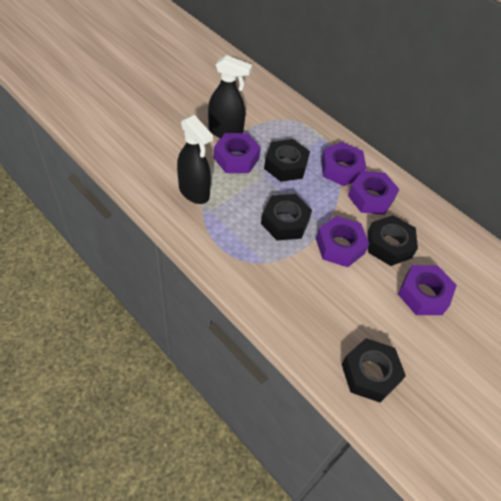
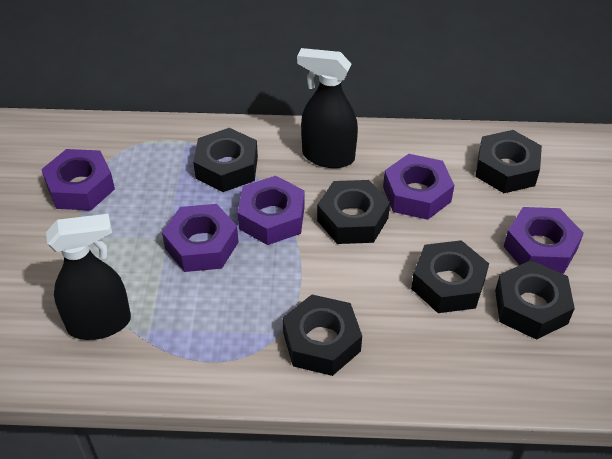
black nut: [261,194,312,240] [264,139,310,182] [342,338,406,402] [367,215,418,266] = 4 -> [193,128,258,192] [283,295,362,376] [317,180,390,244] [411,240,489,313] [475,130,542,193] [495,260,575,340] = 6

